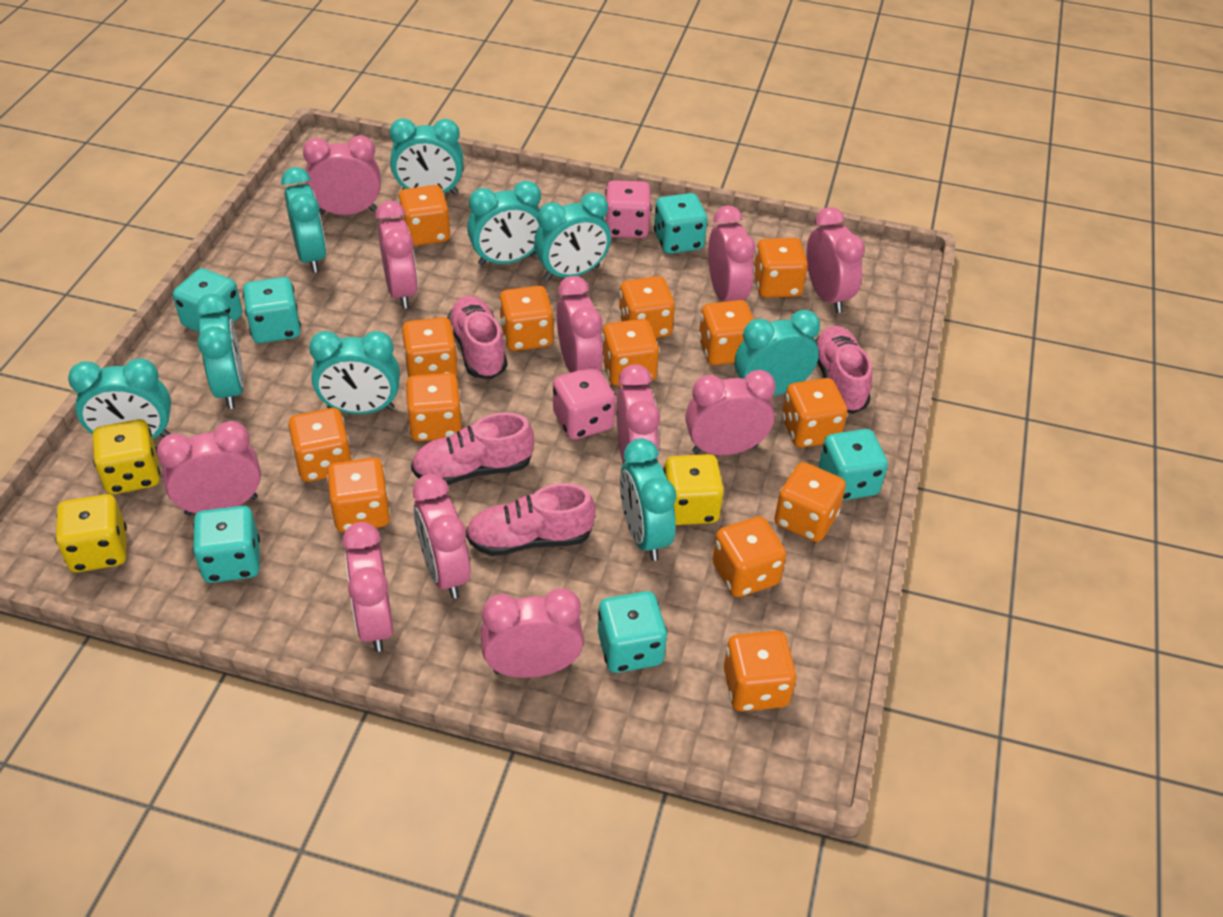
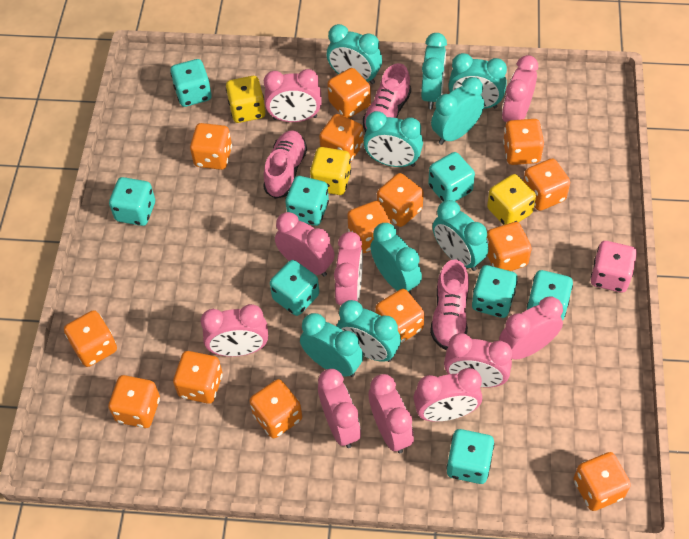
pink clock: [157,421,261,516] [303,135,381,215] [342,522,394,652] [376,201,418,309] [413,474,471,599] [480,588,584,678] [557,276,603,373] [616,364,660,463] [685,370,776,455] [708,205,755,302] [806,207,865,313] = 11 -> [201,304,268,357] [264,69,322,122] [275,212,335,277] [318,369,361,448] [334,232,363,305] [369,374,414,453] [413,368,482,422] [444,333,512,388] [499,297,563,360] [502,55,538,122] = 10
pink dice: [553,367,615,440] [605,180,651,238] = 2 -> [590,241,637,293] = 1
pink shoe: [411,412,534,485] [447,296,507,379] [466,483,595,556] [815,326,872,414] = 4 -> [263,130,307,199] [363,63,411,132] [430,259,469,350] = 3
turquoise dice: [173,268,242,332] [193,506,260,583] [243,277,301,343] [598,591,667,673] [654,193,707,254] [819,429,888,501] = 6 -> [109,177,155,226] [170,59,212,107] [270,260,319,316] [285,176,329,226] [428,152,475,202] [446,429,494,484] [472,265,518,318] [527,270,573,321] = 8

